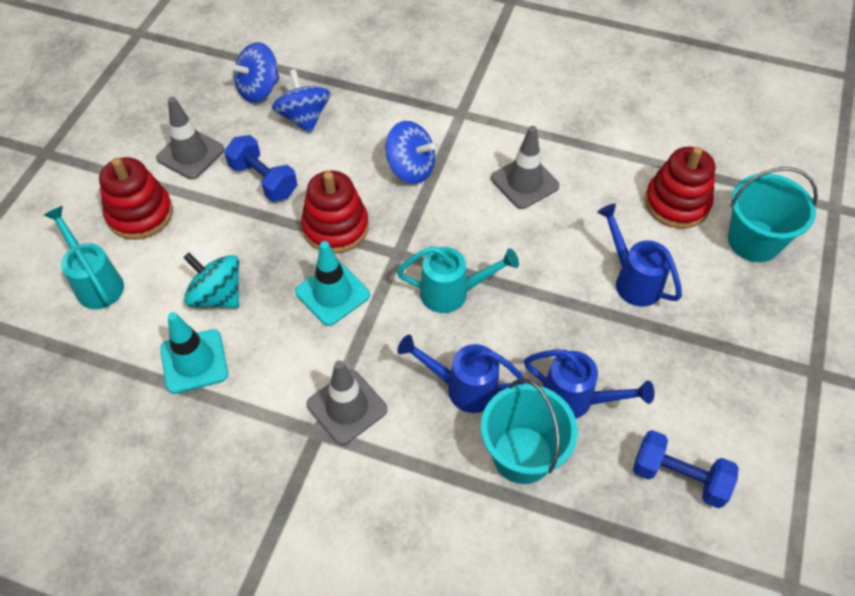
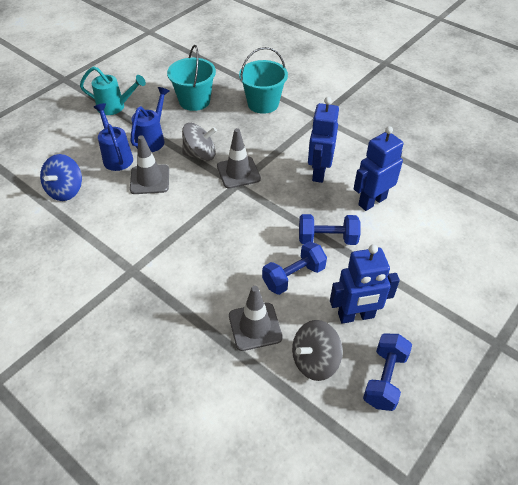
blue dumbbell: [224,135,297,202] [633,430,739,508] = 2 -> [262,241,327,295] [299,214,360,245] [363,333,412,411] = 3
blue robot: none = 0 -> [308,97,339,183] [330,244,400,324] [354,126,403,211] = 3
blue spinning top: [230,42,280,103] [272,69,331,133] [385,121,435,184] = 3 -> [40,154,82,201] = 1
blue watering can: [397,335,525,413] [524,350,655,419] [597,203,682,307] = 3 -> [94,103,133,171] [131,87,170,152] = 2
grey spinning top: none = 0 -> [182,123,217,161] [292,320,343,381] = 2
red stacking toy: [99,157,173,240] [301,170,369,253] [645,147,715,229] = 3 -> none = 0
turquoise spinning top: [183,253,239,308] = 1 -> none = 0
turquoise traffic cone: [160,312,228,394] [295,241,370,326] = 2 -> none = 0
turquoise watering can: [44,206,124,309] [397,246,519,313] = 2 -> [80,66,146,115] = 1

